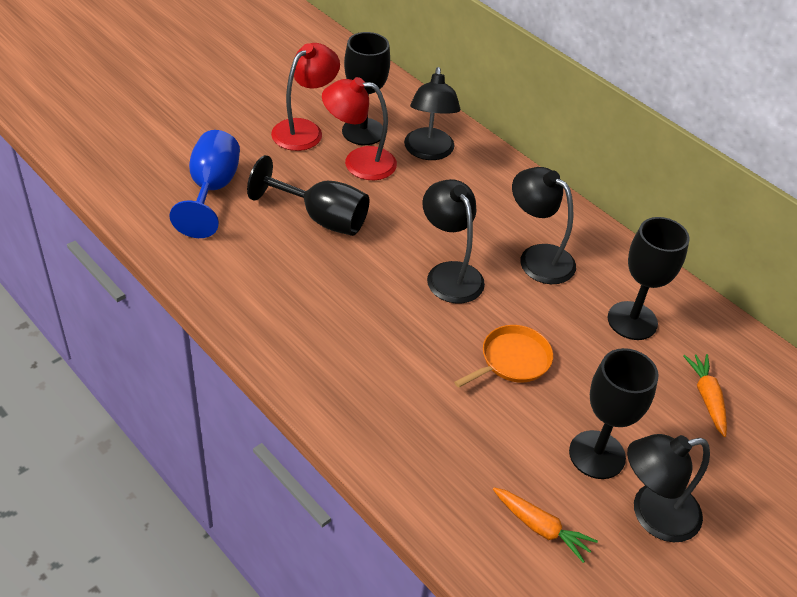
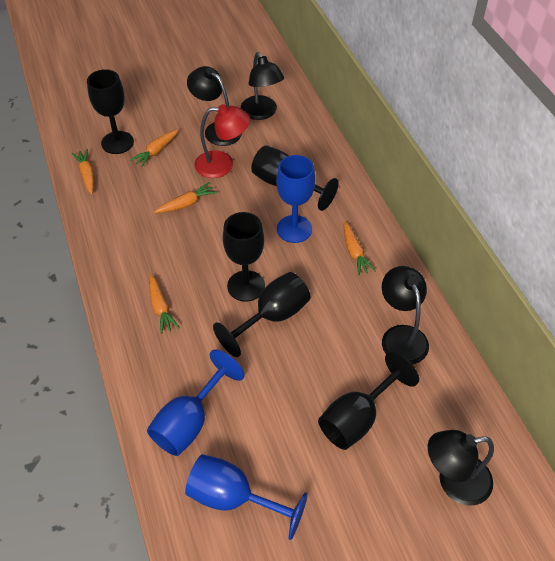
black goblet: [247,155,369,236] [342,32,390,145] [569,348,659,479] [608,217,690,340] = 4 -> [87,69,134,154] [213,272,311,357] [223,212,265,302] [251,145,339,211] [318,351,419,450] = 5
blue goblet: [169,130,240,238] = 1 -> [147,350,245,456] [185,454,308,540] [276,155,315,243] = 3
orange carrot: [493,487,598,563] [683,354,727,437] = 2 -> [72,149,94,194] [130,129,179,167] [149,275,180,334] [154,182,217,213] [343,221,376,276] = 5
orange pan: [454,325,553,388] = 1 -> none = 0
red lamp: [271,43,340,151] [322,77,397,180] = 2 -> [194,104,250,178] = 1

